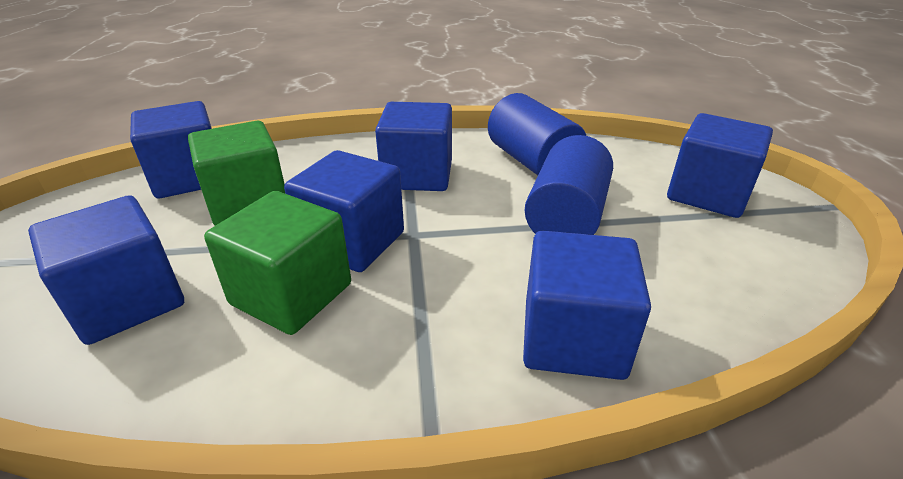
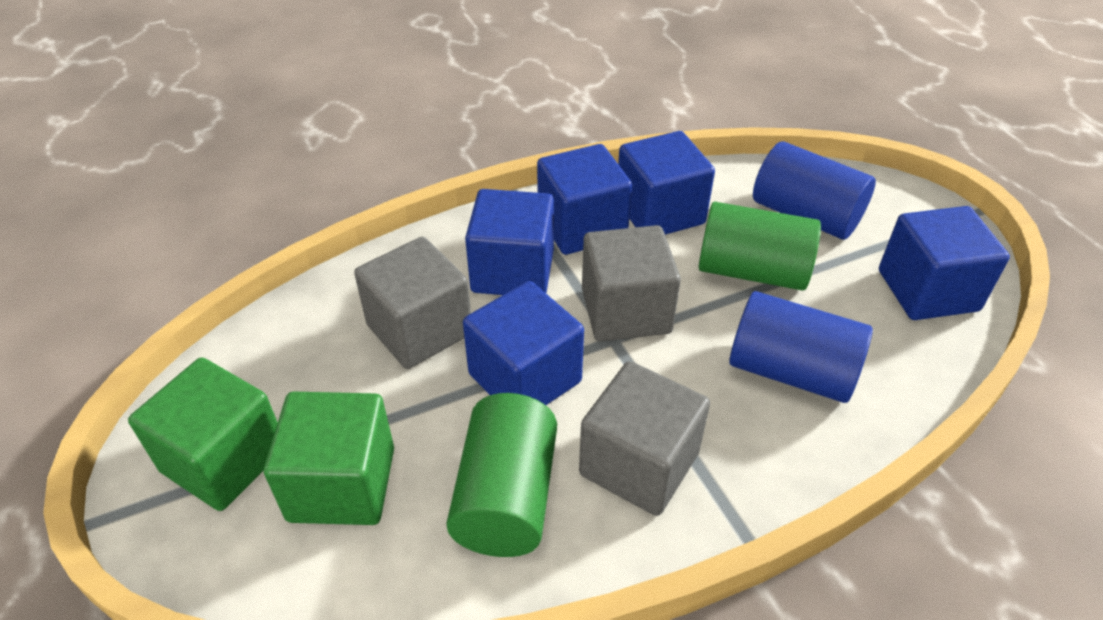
blue cube: [28,195,184,345] [130,101,212,198] [284,150,404,272] [375,102,452,191] [523,231,651,380] [667,113,773,218] = 6 -> [463,281,584,405] [465,189,554,295] [537,144,632,255] [618,131,715,235] [879,206,1010,320] = 5
green cylinder: none = 0 -> [446,393,557,557] [699,202,821,291] = 2
grey cube: none = 0 -> [354,237,471,369] [579,361,710,516] [582,225,681,342] = 3

